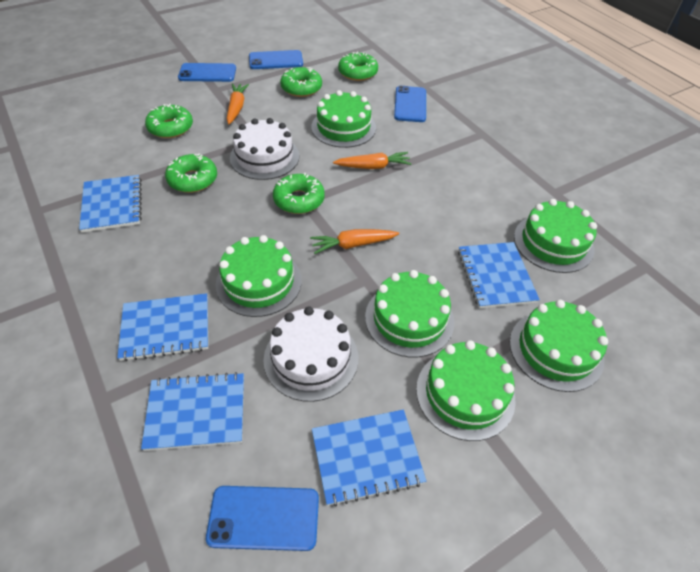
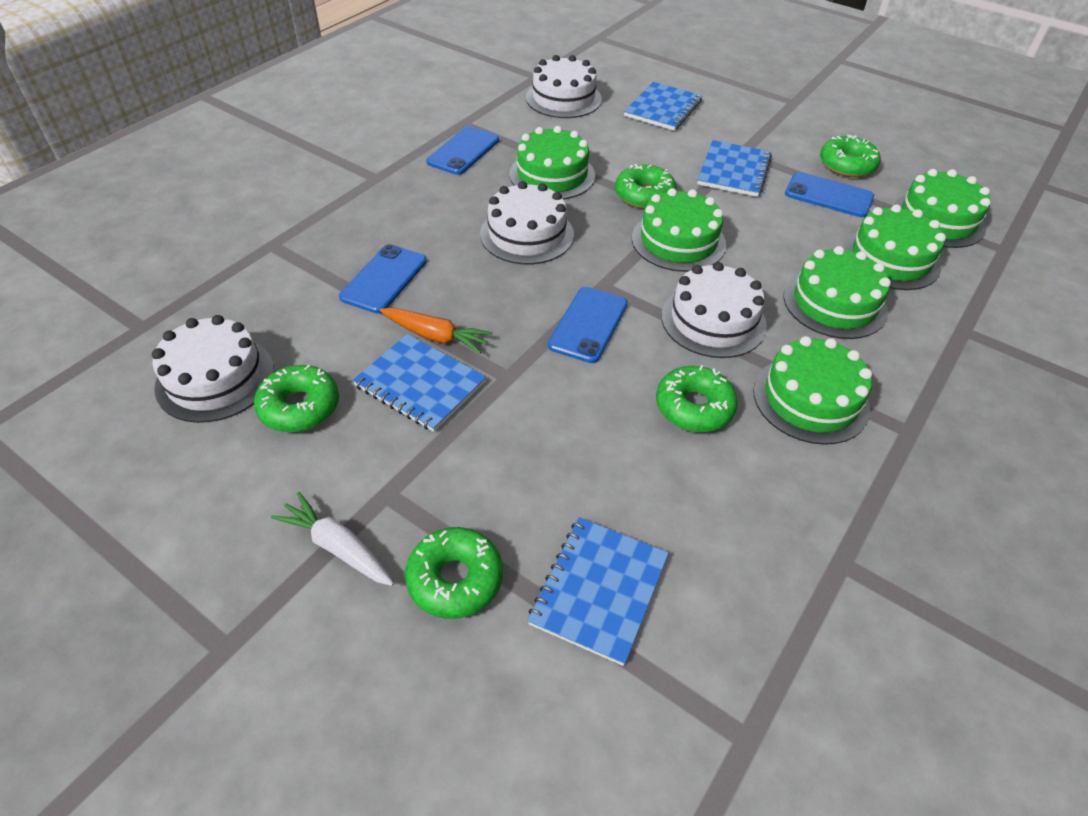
blue notebook: [79,175,141,232] [117,293,208,361] [141,372,244,451] [312,409,426,506] [458,242,540,309] = 5 -> [352,334,486,432] [527,517,669,666] [624,82,703,131] [697,140,772,197] = 4
orange carrot: [227,83,249,124] [310,229,399,254] [333,152,412,169] = 3 -> [380,308,493,353] = 1
white cake: [230,118,299,180] [263,306,358,402] = 2 -> [152,315,274,423] [480,181,574,264] [526,55,602,118] [661,262,767,358] = 4
white carrot: none = 0 -> [271,492,394,586] = 1

